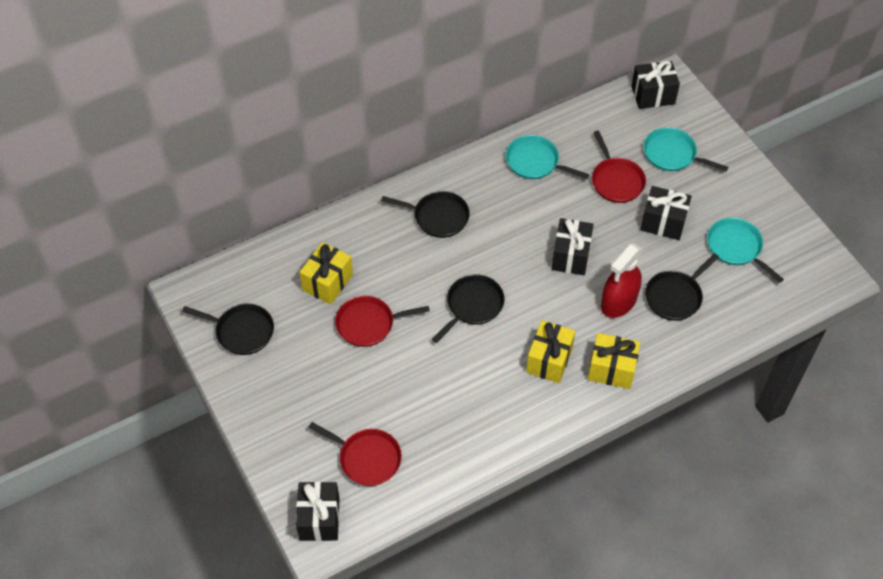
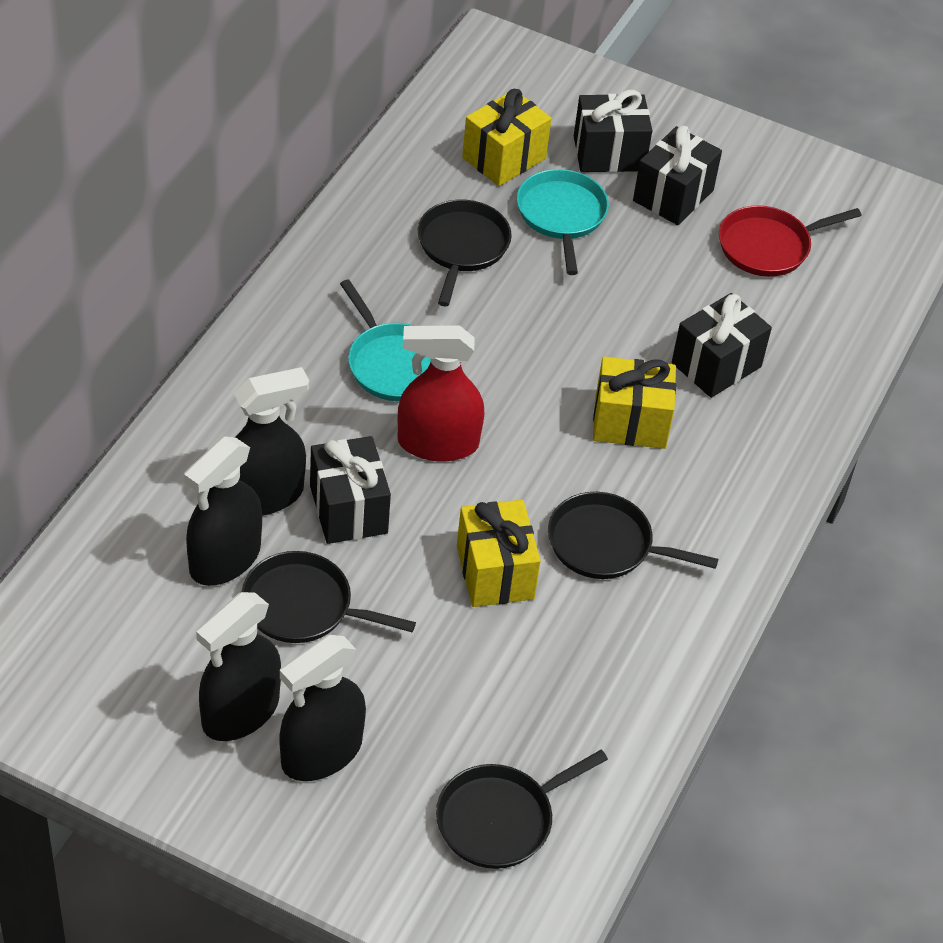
black spray bottle: none = 0 -> [184,436,262,586] [196,592,281,741] [234,367,309,516] [279,635,366,781] = 4
red pan: [308,422,402,486] [335,296,430,347] [592,131,646,203] = 3 -> [719,206,862,277] = 1
turquoise pan: [506,135,589,179] [644,127,728,172] [707,218,784,283] = 3 -> [340,280,431,401] [517,169,609,275] = 2

